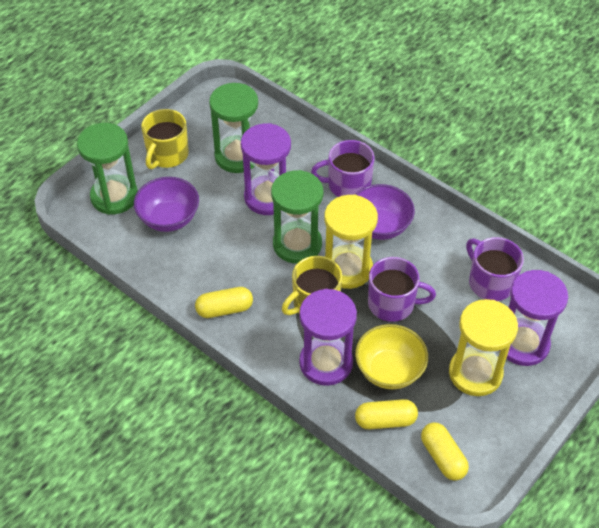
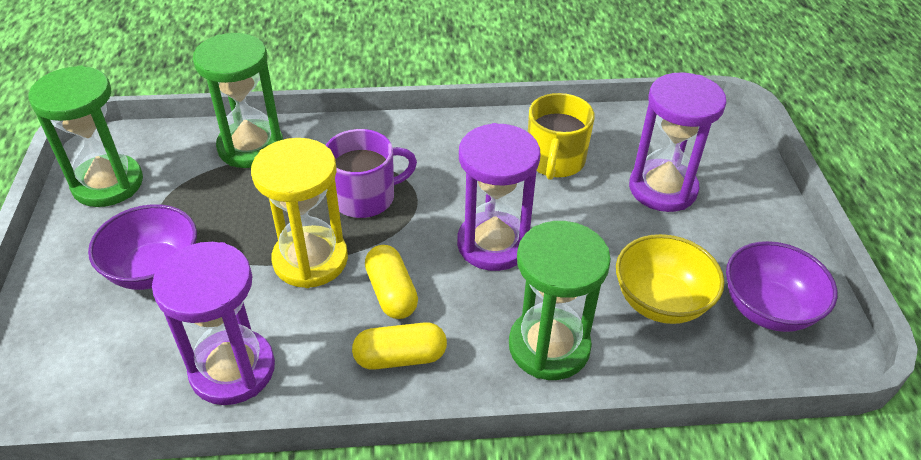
purple mug: [311,140,375,197] [368,257,436,322] [466,237,524,301] = 3 -> [326,129,417,218] = 1
yellow capsule: [195,287,253,318] [355,399,418,429] [421,422,469,481] = 3 -> [352,322,447,370] [365,245,418,319] = 2
yellow hourglass: [324,195,378,289] [449,299,518,396] = 2 -> [251,138,348,288] = 1
yellow mug: [141,109,189,169] [282,256,342,315] = 2 -> [528,93,595,180] = 1

